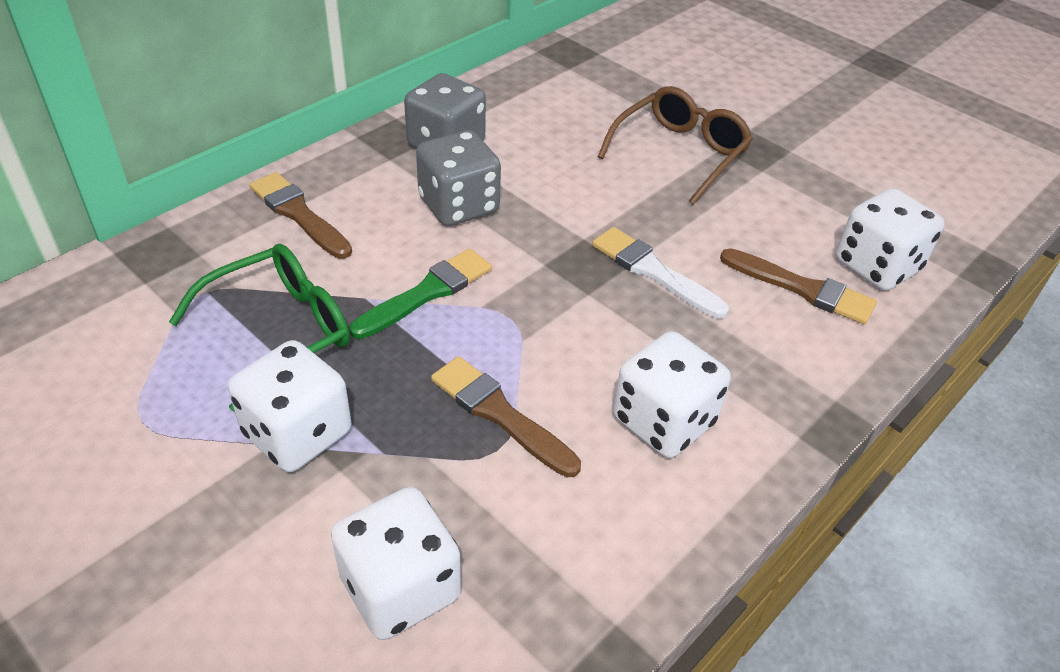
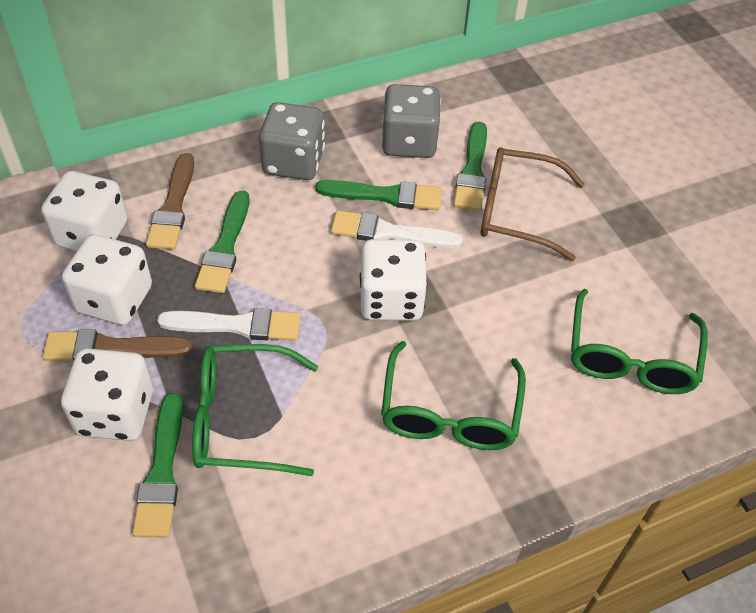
brown brush: [249,172,352,259] [431,356,581,477] [720,248,877,324] = 3 -> [43,330,193,361] [146,153,194,249] = 2
green brush: [349,249,492,339] = 1 -> [132,393,183,537] [195,190,249,293] [315,180,442,210] [453,122,487,211] = 4
green glasses: [169,244,350,412] = 1 -> [192,344,318,476] [381,341,526,450] [571,289,708,394] = 3
white brush: [592,227,729,319] = 1 -> [157,308,301,341] [331,210,462,249] = 2

